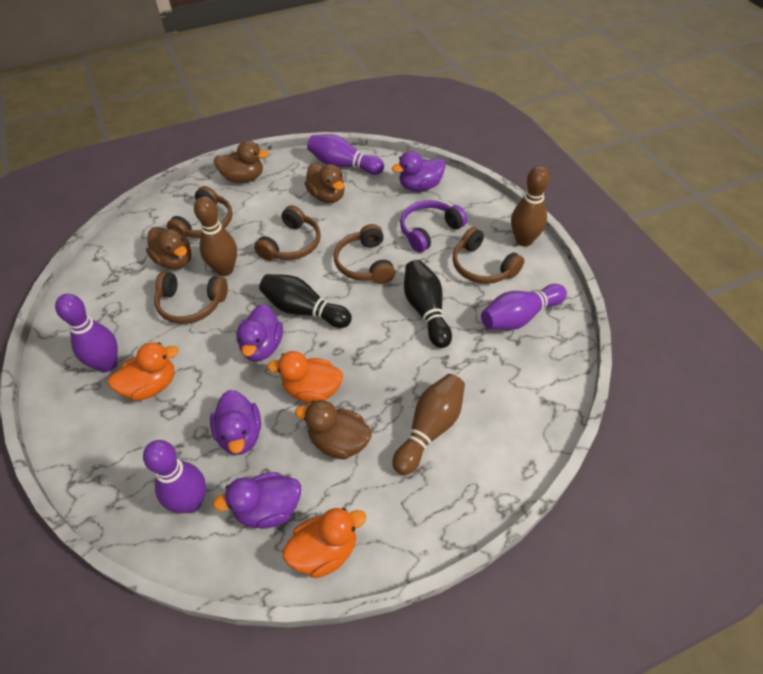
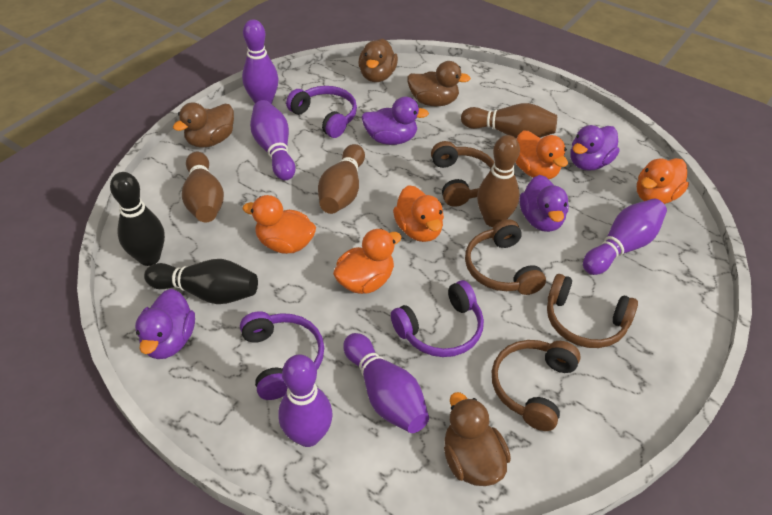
brown bowling pin: [194,196,237,276] [392,374,465,475] [511,166,550,247] = 3 -> [182,152,224,222] [318,144,365,214] [461,103,557,139] [477,135,520,227] = 4
brown headphones: [154,272,228,324] [167,186,233,238] [254,205,321,261] [334,224,395,284] [452,227,524,284] = 5 -> [431,141,494,207] [465,219,546,295] [492,340,581,431] [547,274,638,348] = 4
orange duck: [108,342,179,401] [267,351,343,403] [282,508,366,578] = 3 -> [243,195,316,254] [333,228,401,294] [393,185,444,242] [515,130,568,179] [637,158,689,204] = 5
purple bowling pin: [55,294,118,372] [143,440,206,513] [307,134,384,175] [481,284,567,330] = 4 -> [242,19,279,104] [250,100,296,180] [278,354,333,447] [343,333,429,433] [583,199,667,275] = 5
purple headphones: [400,200,467,253] = 1 -> [240,311,324,400] [286,86,357,138] [391,280,484,357] = 3

